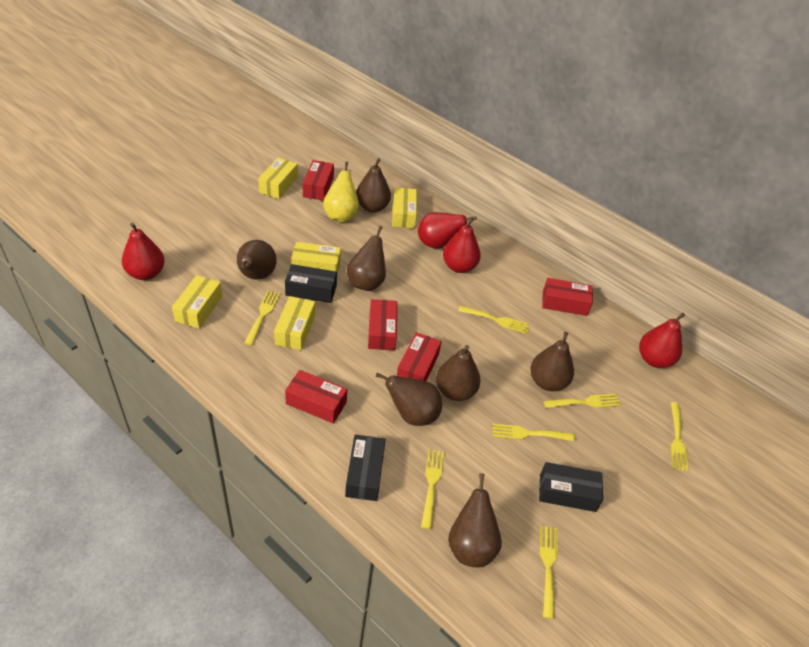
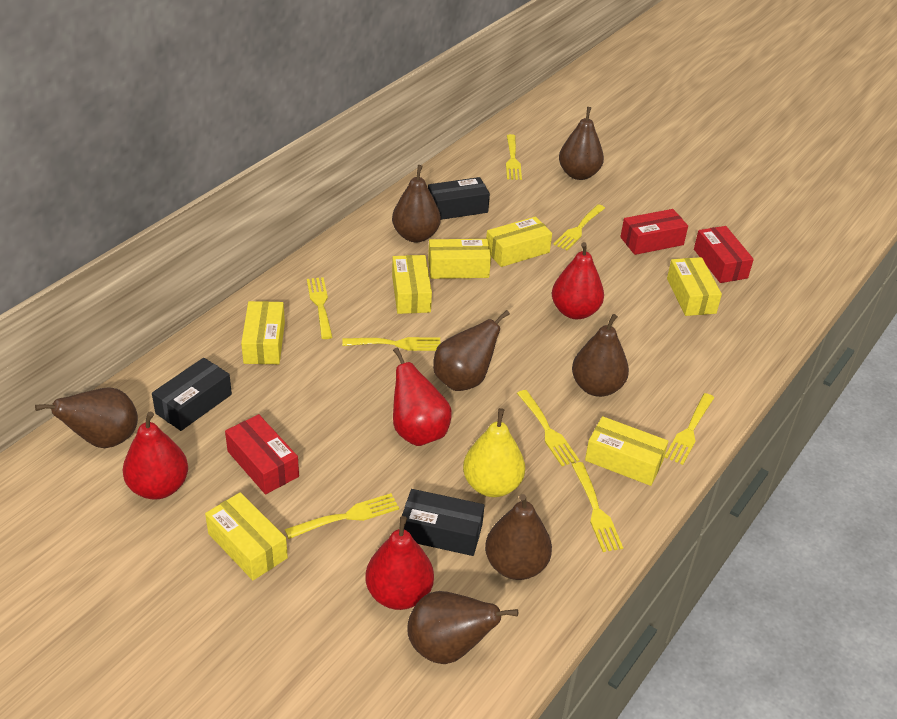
red box: [285,370,347,424] [303,160,334,201] [368,299,397,350] [397,332,442,381] [542,278,593,316] = 5 -> [225,414,299,494] [620,209,688,255] [694,226,754,283] = 3
yellow box: [172,275,222,329] [258,158,298,199] [274,296,315,350] [291,242,341,275] [392,187,417,229] = 5 -> [205,492,288,580] [241,301,285,364] [392,255,432,314] [428,239,491,279] [486,216,552,267] [585,416,668,486] [667,257,722,316] = 7
yellow fork: [244,291,280,346] [421,449,444,529] [458,306,530,334] [492,424,575,441] [540,526,558,619] [544,394,621,408] [671,402,688,472] = 7 -> [285,493,399,539] [307,277,332,339] [342,337,441,351] [506,134,522,180] [517,390,579,466] [553,204,605,250] [572,462,623,552] [665,393,714,465] = 8

